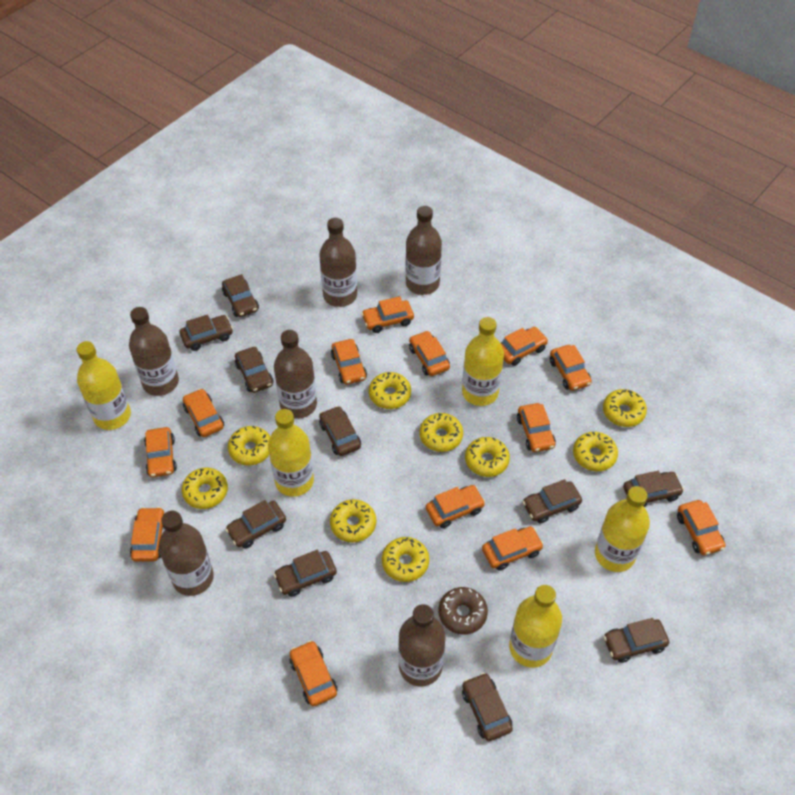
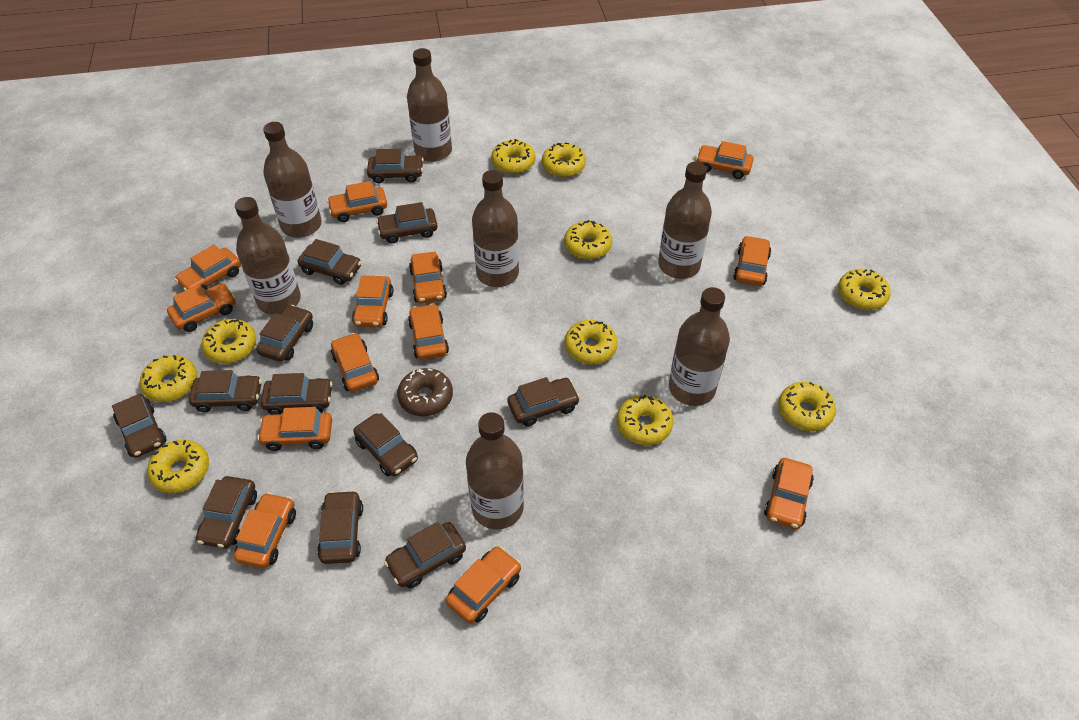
brown bottle: [129,307,179,396] [159,511,214,596] [274,330,317,419] [319,218,357,307] [398,604,445,686] [406,206,442,295] = 6 -> [235,197,301,315] [263,122,322,238] [407,48,452,162] [466,412,524,530] [472,170,519,287] [658,162,712,279] [669,287,730,406] = 7
brown car: [180,314,233,351] [222,274,259,317] [225,500,286,548] [235,347,274,393] [274,550,337,597] [319,406,361,456] [462,673,513,741] [523,479,582,524] [604,618,669,663] [623,471,684,507] = 10 -> [112,394,167,458] [189,370,262,412] [196,476,257,549] [257,305,313,362] [261,373,333,415] [297,239,361,285] [317,490,363,564] [353,413,418,476] [367,149,424,183] [376,202,438,244] [384,522,466,588] [507,377,580,427] = 12
yellow bottle: [77,341,131,430] [268,409,314,497] [462,317,504,406] [509,585,562,668] [595,486,650,572] = 5 -> none = 0
yellow donut: [182,468,228,509] [228,426,270,465] [330,499,376,542] [369,372,411,409] [382,537,429,582] [419,413,463,452] [465,437,510,477] [573,432,618,471] [603,389,647,427] = 9 -> [140,355,197,402] [147,440,209,493] [201,319,256,364] [491,139,535,174] [542,143,586,177] [564,220,612,259] [565,320,618,365] [617,395,673,445] [778,382,836,431] [838,269,891,310] = 10

